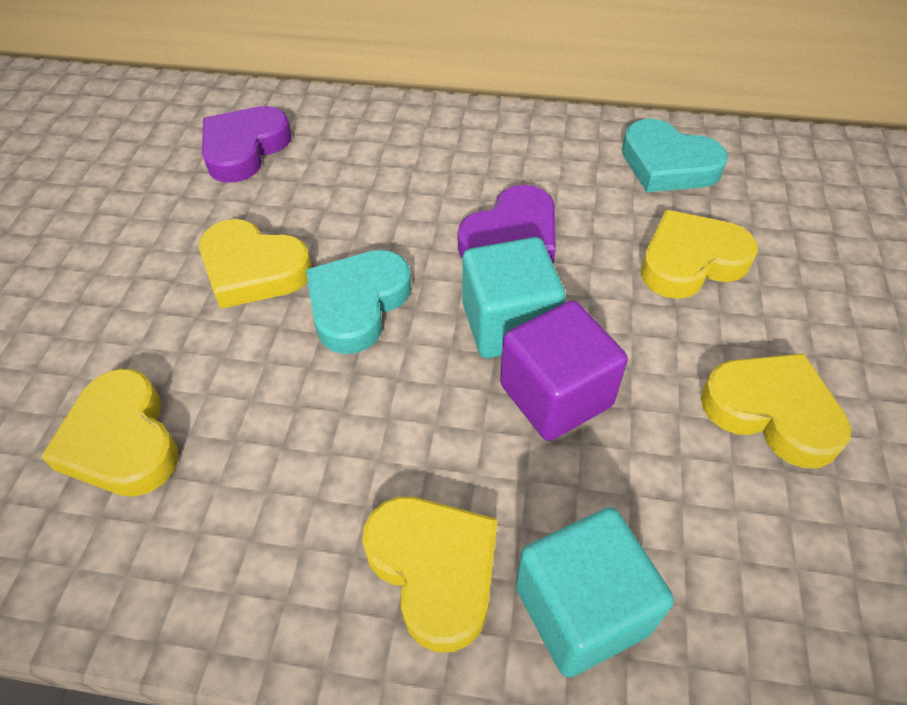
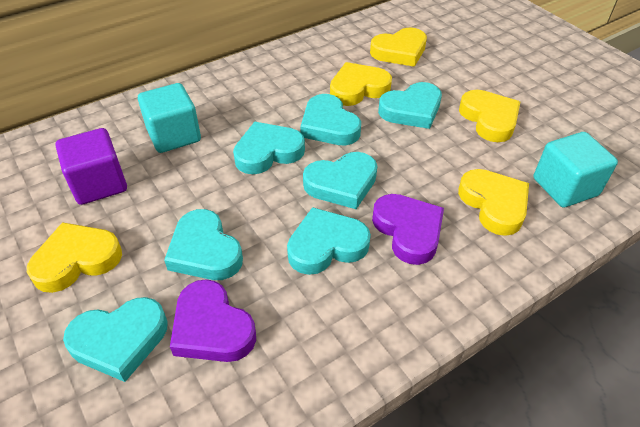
turquoise heart: [306,250,412,354] [622,119,728,192] = 2 -> [63,297,168,382] [164,209,243,280] [233,122,305,174] [287,207,371,275] [300,94,361,145] [303,152,377,209] [378,82,442,129] = 7

